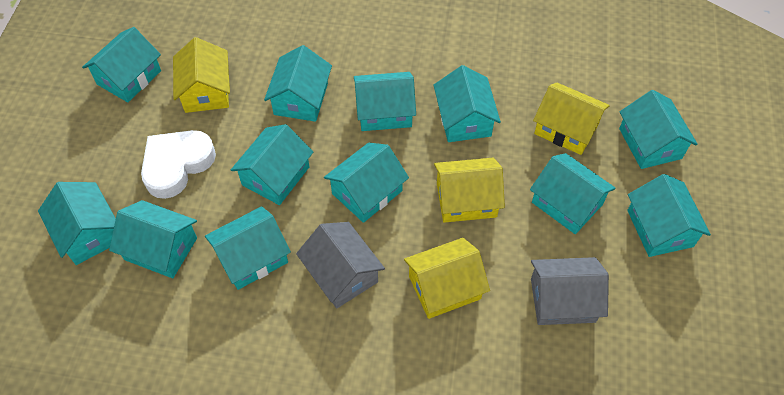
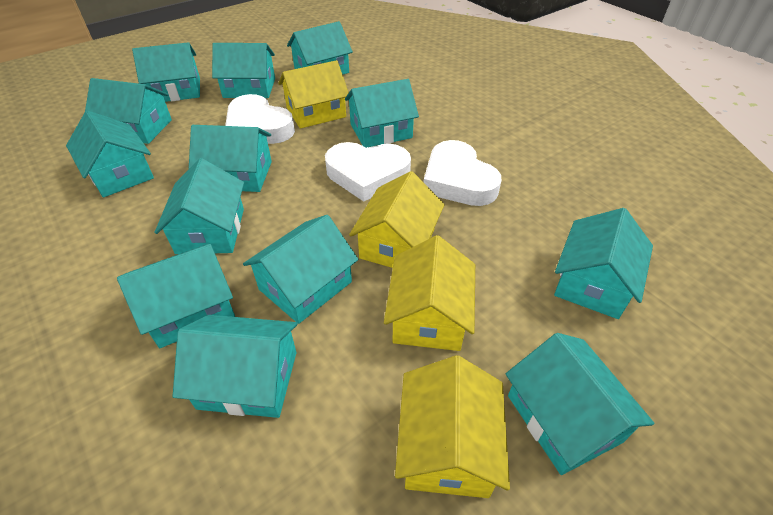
grey house: [296,222,385,308] [531,257,609,325] = 2 -> none = 0
turquoise house: [38,182,116,265] [82,27,161,102] [109,200,197,278] [205,206,291,290] [231,124,313,205] [264,45,332,122] [324,143,409,223] [354,72,416,131] [433,65,501,142] [530,153,616,234] [619,90,698,169] [627,174,711,257] = 12 -> [66,111,154,198] [85,78,172,144] [117,244,235,348] [132,42,200,102] [154,158,244,254] [173,315,297,418] [189,125,272,192] [212,43,275,98] [243,215,358,324] [287,21,353,75] [345,79,419,148] [506,333,654,475] [554,208,653,319] = 13
white heart: [141,130,216,199] = 1 -> [225,94,295,144] [325,142,411,202] [424,140,502,206] = 3

